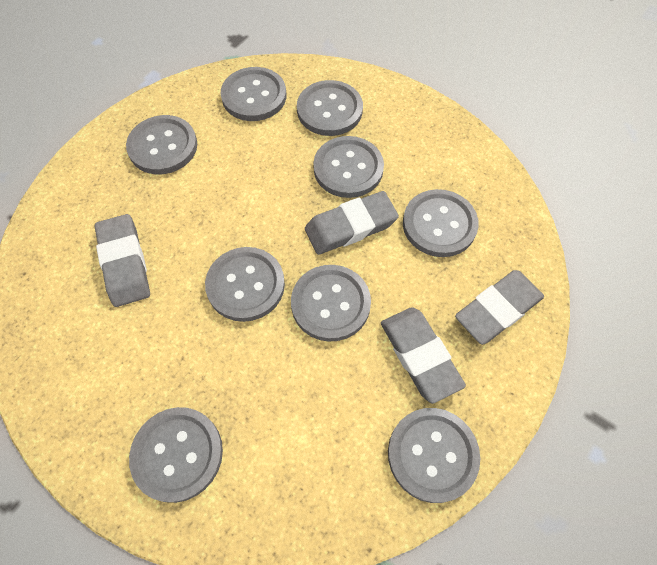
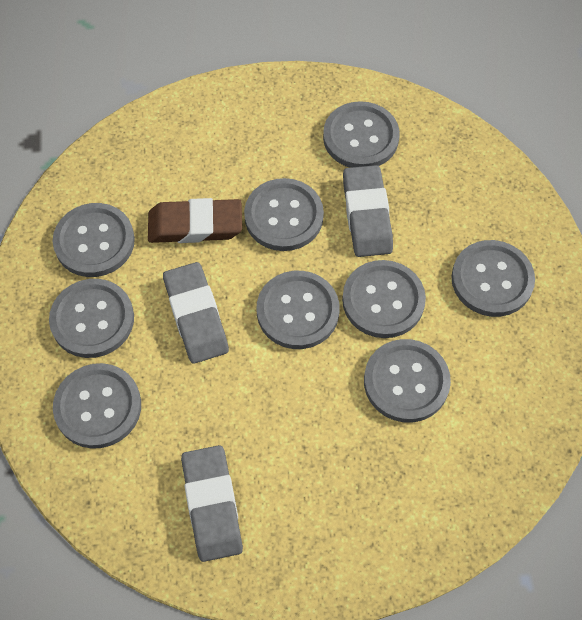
brown eraser: none = 0 -> [148,198,242,243] = 1
grey eraser: [95,214,150,307] [305,191,399,255] [381,308,466,404] [455,270,544,345] = 4 -> [163,262,229,364] [181,445,243,562] [343,165,393,257] = 3

